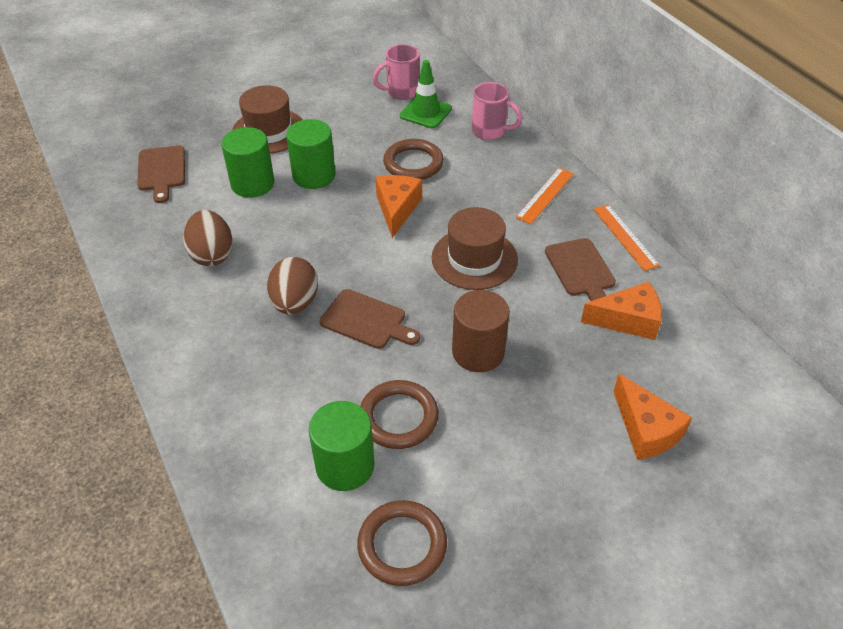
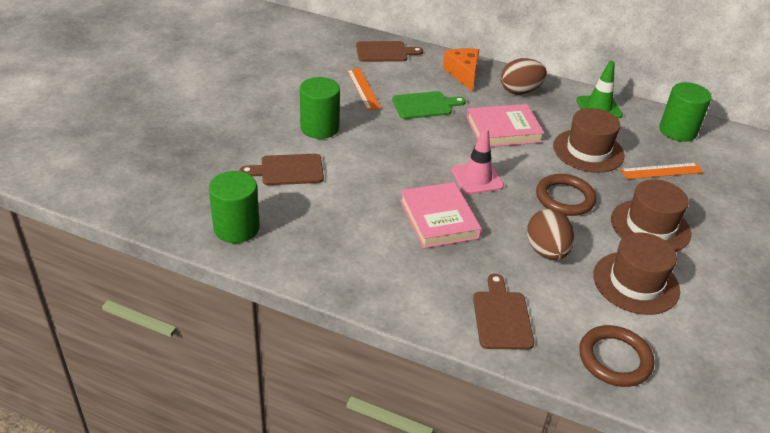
brown cylinder: [452,290,510,372] = 1 -> none = 0
brown hat: [232,85,303,154] [432,207,518,290] = 2 -> [553,108,624,173] [593,232,680,315] [611,179,691,252] = 3
brown ring: [357,500,447,586] [360,380,439,449] [383,139,444,180] = 3 -> [536,174,596,216] [579,325,654,387] = 2
green cutting board: none = 0 -> [392,91,466,119] = 1
orange cheese: [376,175,422,238] [581,281,662,340] [613,374,692,460] = 3 -> [443,48,480,92] = 1
pink book: none = 0 -> [400,182,482,248] [466,104,544,147] = 2
pink mug: [373,44,420,100] [472,82,523,140] = 2 -> none = 0
pink traffic cone: none = 0 -> [451,128,504,194] = 1

